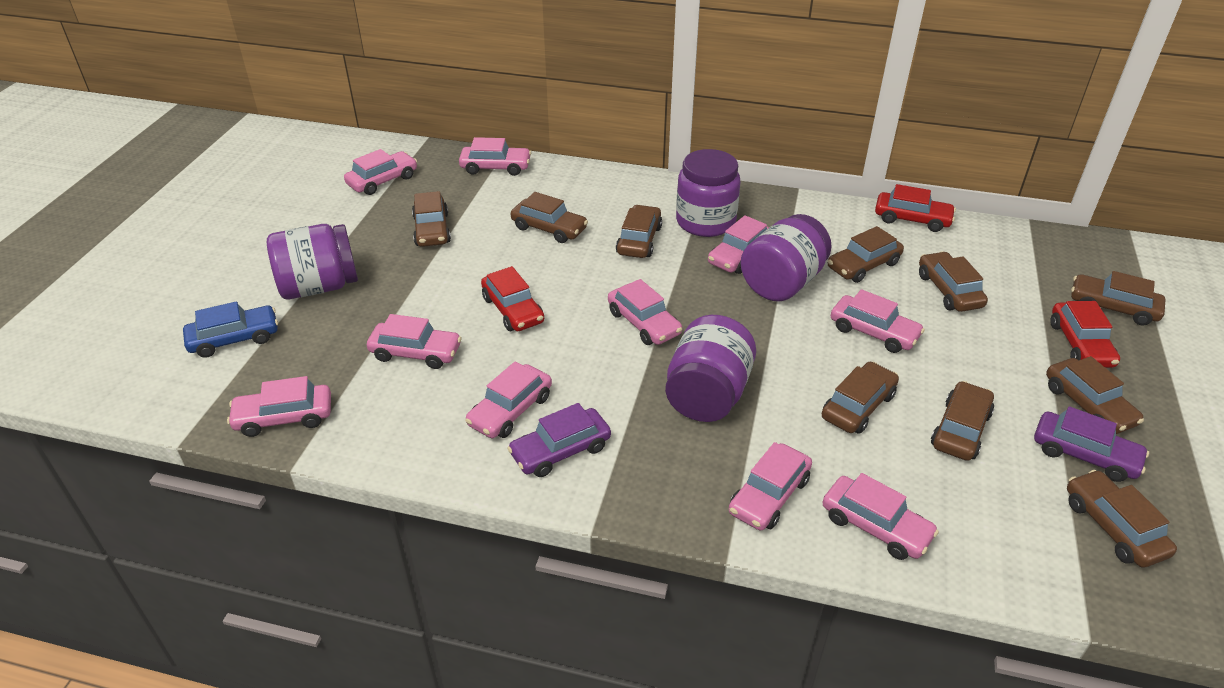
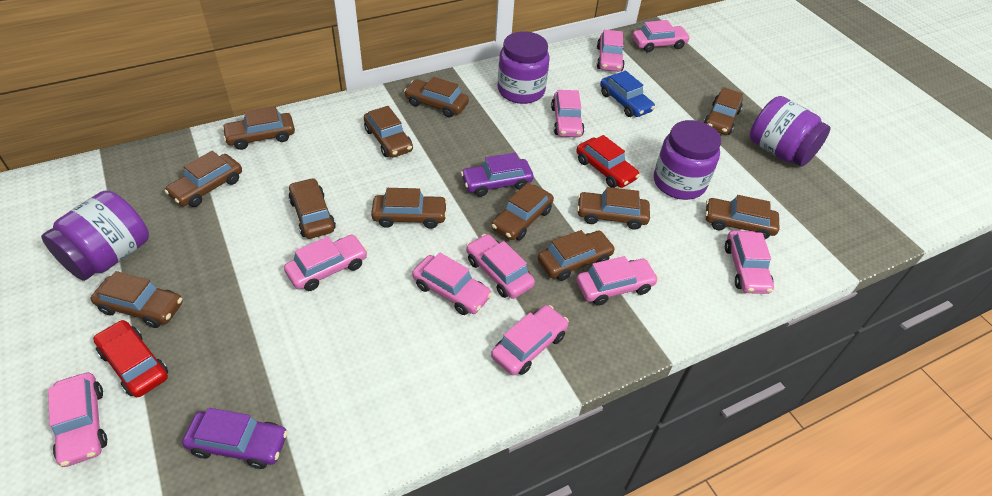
brown car: [412,191,451,247] [511,192,588,243] [616,205,662,258] [822,362,899,434] [828,226,904,283] [919,251,988,312] [931,381,994,461] [1046,356,1144,434] [1067,470,1177,568] [1071,271,1166,325] = 10 -> [91,271,183,328] [165,151,242,207] [222,106,295,150] [289,178,336,239] [364,106,413,158] [371,188,447,229] [404,77,469,117] [491,183,554,240] [538,230,615,281] [577,187,650,230] [703,87,743,135] [705,195,779,239] = 12
red car: [481,266,544,331] [875,184,956,232] [1050,301,1120,368] = 3 -> [93,320,168,397] [576,135,640,188] = 2

